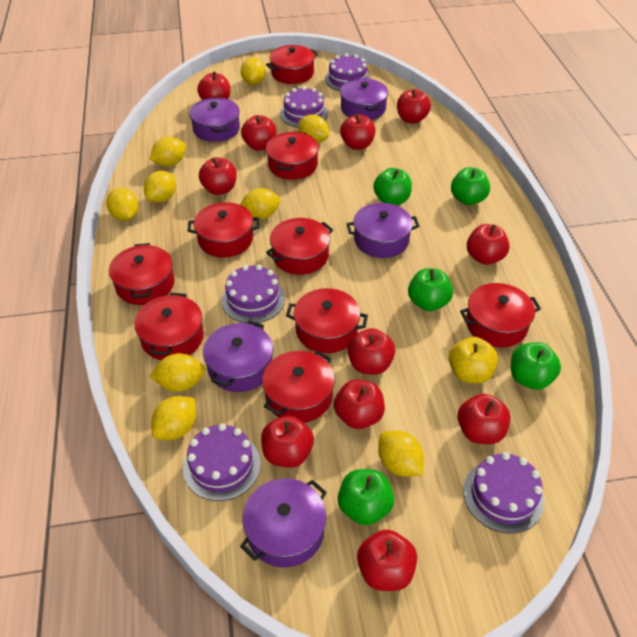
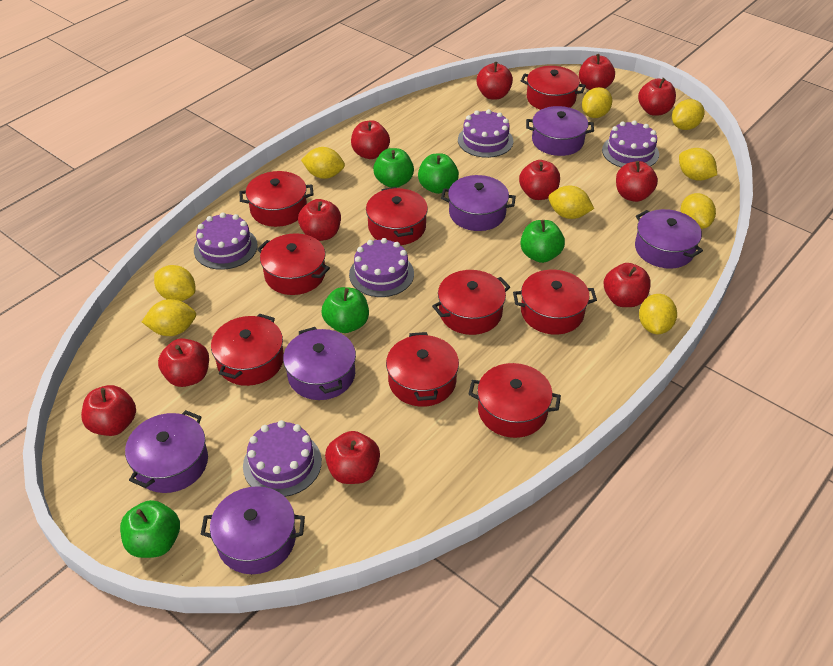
purple pot: [189,97,240,142] [203,321,273,392] [240,478,327,568] [340,78,388,120] [346,203,419,258] = 5 -> [125,410,208,493] [201,486,305,574] [283,327,356,400] [441,175,516,231] [526,106,594,156] [635,209,703,269] = 6
yellow apple: [449,337,498,384] = 1 -> none = 0

